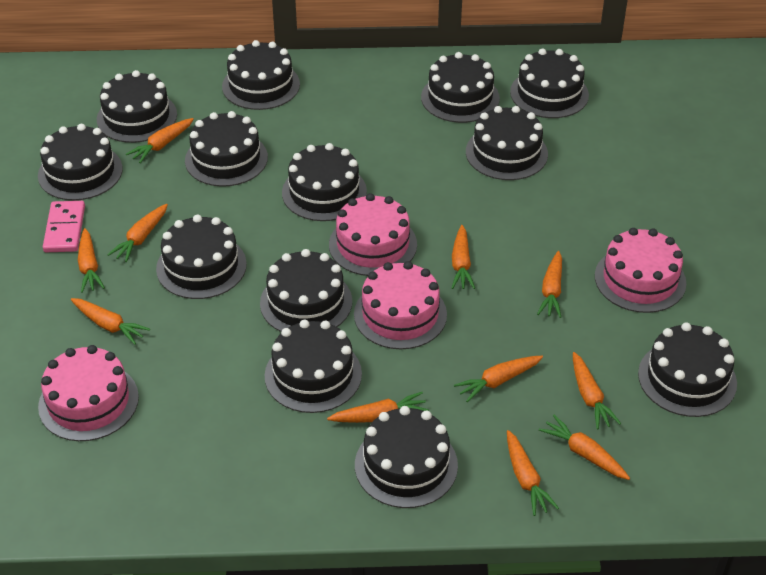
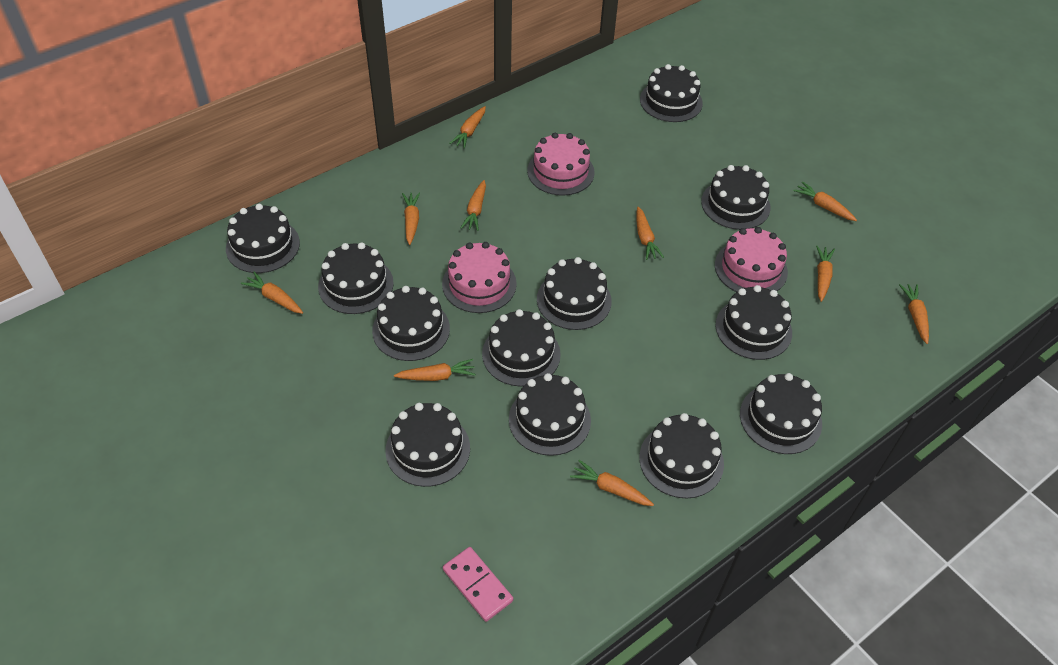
black cake: [38,124,123,200] [97,70,177,143] [156,215,247,299] [185,111,268,187] [222,40,300,110] [260,249,352,332] [265,320,362,413] [282,143,367,221] [355,406,458,508] [421,52,500,123] [466,106,548,180] [510,48,589,118] [638,322,737,417] = 13 -> [226,204,300,273] [318,242,394,314] [372,286,450,361] [385,403,470,487] [482,309,561,387] [509,373,591,456] [537,257,612,330] [639,413,724,499] [640,64,703,122] [701,165,770,230] [716,285,792,360] [740,373,822,454] = 12
orange carrot: [71,298,150,345] [78,228,105,293] [107,204,168,262] [126,118,194,163] [327,392,429,423] [452,225,475,289] [454,356,543,402] [507,430,559,516] [537,251,562,318] [539,415,630,480] [573,352,621,430] = 11 -> [241,272,303,314] [394,359,476,381] [402,192,420,245] [449,106,486,149] [461,180,486,231] [570,460,654,506] [636,207,664,260] [793,182,857,221] [816,246,835,302] [899,284,929,344] = 10
pink cake: [38,345,139,441] [329,193,417,276] [354,261,447,349] [595,228,686,313] = 4 -> [442,242,517,313] [527,133,594,196] [715,227,788,292] = 3

